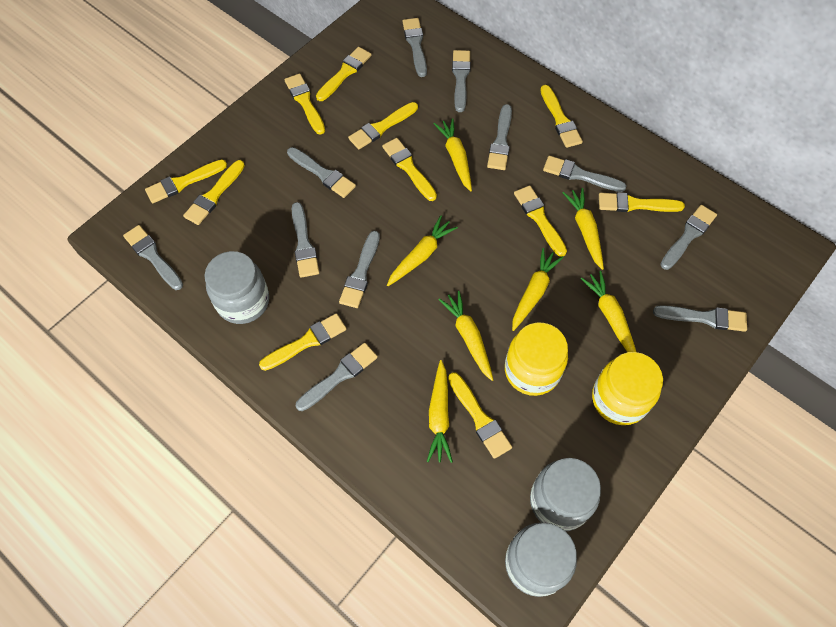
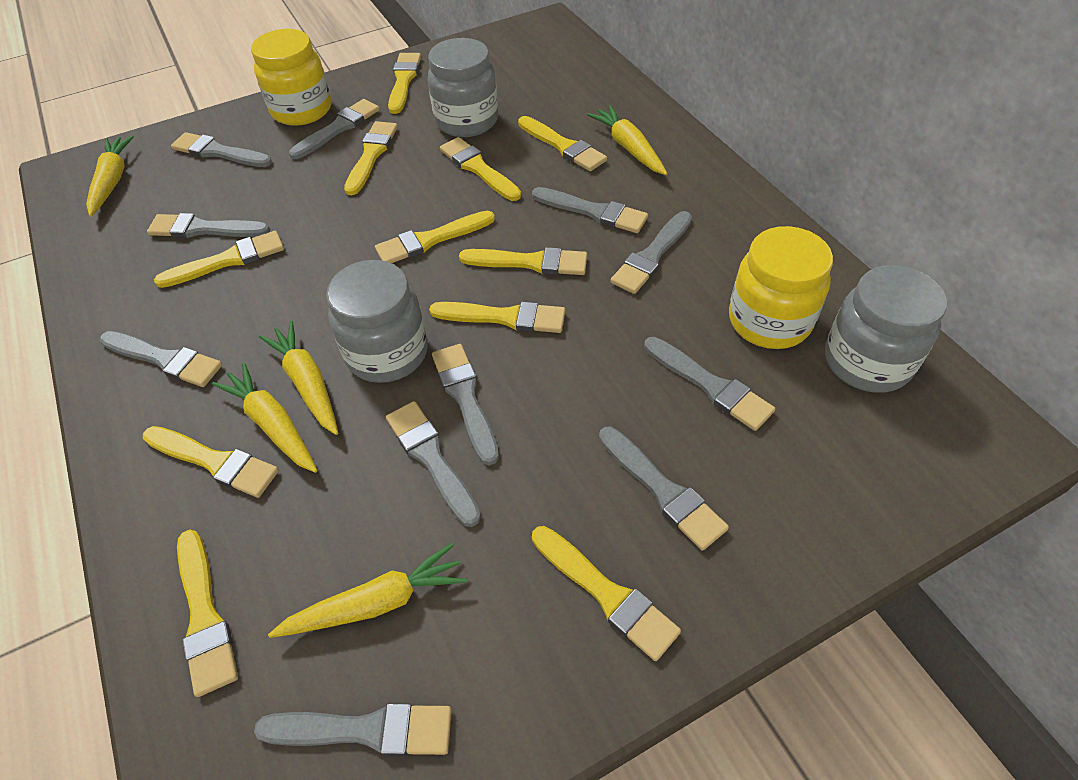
yellow carrot: [387,216,458,286] [427,360,453,463] [434,118,472,192] [438,291,493,381] [512,248,563,331] [563,188,604,270] [581,271,636,352] = 7 -> [86,135,134,216] [212,363,317,473] [259,321,338,435] [268,543,467,638] [587,105,668,175] = 5

